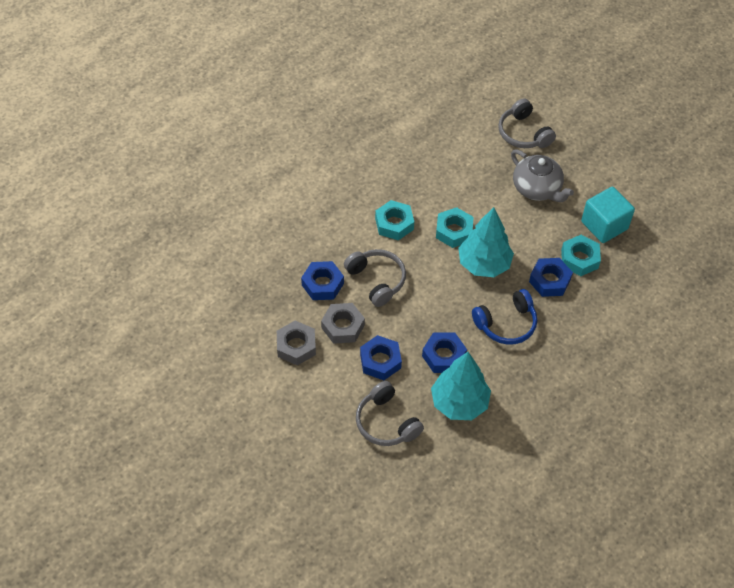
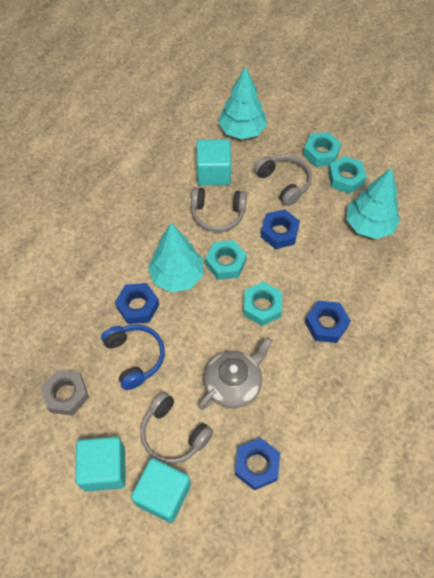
grey nut: [277,320,316,365] [321,303,365,344] = 2 -> [41,370,89,416] = 1
turquoise cube: [581,187,635,243] = 1 -> [75,437,126,492] [131,458,191,523] [196,139,231,185] = 3
turquoise nut: [375,200,414,240] [436,207,474,248] [561,235,601,276] = 3 -> [205,240,247,280] [243,282,282,326] [303,132,342,167] [328,156,367,194] = 4
turquoise tree: [431,352,491,420] [458,207,514,277] = 2 -> [148,223,203,293] [218,66,267,139] [346,168,400,239] = 3

